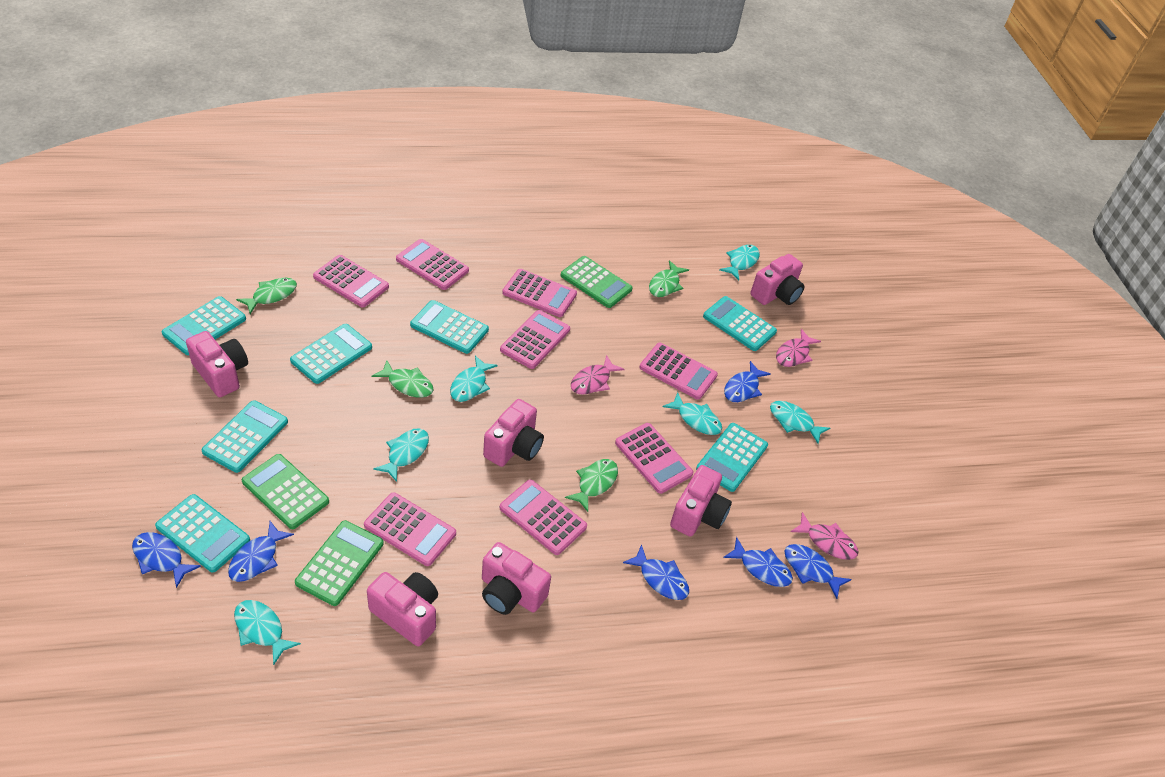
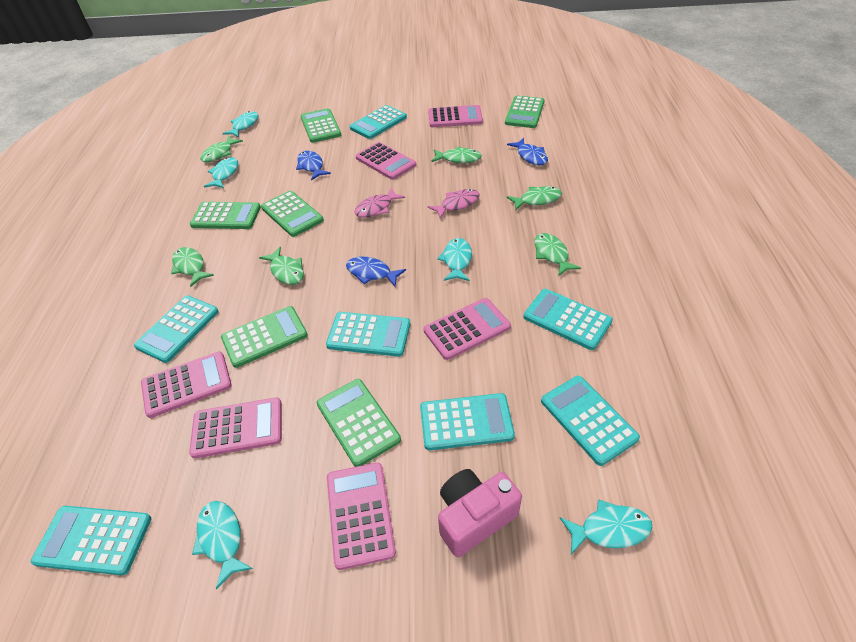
blue fish: [132,532,201,588] [228,521,294,582] [623,544,689,600] [723,537,793,587] [724,361,771,402] [784,544,852,599] = 6 -> [296,151,331,180] [346,257,406,287] [507,138,548,165] = 3
green calculator: [242,454,329,529] [295,520,384,606] [561,256,633,308] = 3 -> [190,202,261,229] [221,306,308,368] [261,191,324,237] [301,108,341,143] [317,379,401,467] [505,96,544,128] = 6
green fish: [236,278,297,314] [372,360,434,398] [565,459,618,512] [649,260,689,297] = 4 -> [171,247,214,287] [200,136,243,162] [259,247,304,285] [431,146,482,163] [507,186,562,211] [534,233,581,276] = 6
pink calculator: [313,255,389,307] [364,492,456,566] [396,239,469,290] [500,310,570,369] [500,480,587,555] [502,269,577,317] [615,423,694,494] [639,343,718,400] = 8 -> [141,351,232,418] [189,397,282,459] [327,463,396,570] [355,142,416,180] [423,298,511,360] [428,105,483,127] = 6
pink camera: [186,331,248,397] [367,572,438,646] [482,542,551,615] [483,399,544,467] [670,465,732,537] [750,254,805,305] = 6 -> [438,469,522,557] = 1
pink fish: [571,355,625,395] [776,329,821,367] [790,512,859,560] = 3 -> [355,188,405,218] [427,189,479,219] = 2
turquoise fish: [234,600,301,665] [373,428,429,482] [450,355,498,402] [663,392,722,435] [719,245,760,280] [770,401,830,444] = 6 -> [192,501,253,589] [204,157,238,188] [222,111,259,137] [437,238,472,281] [560,499,653,554] = 5

